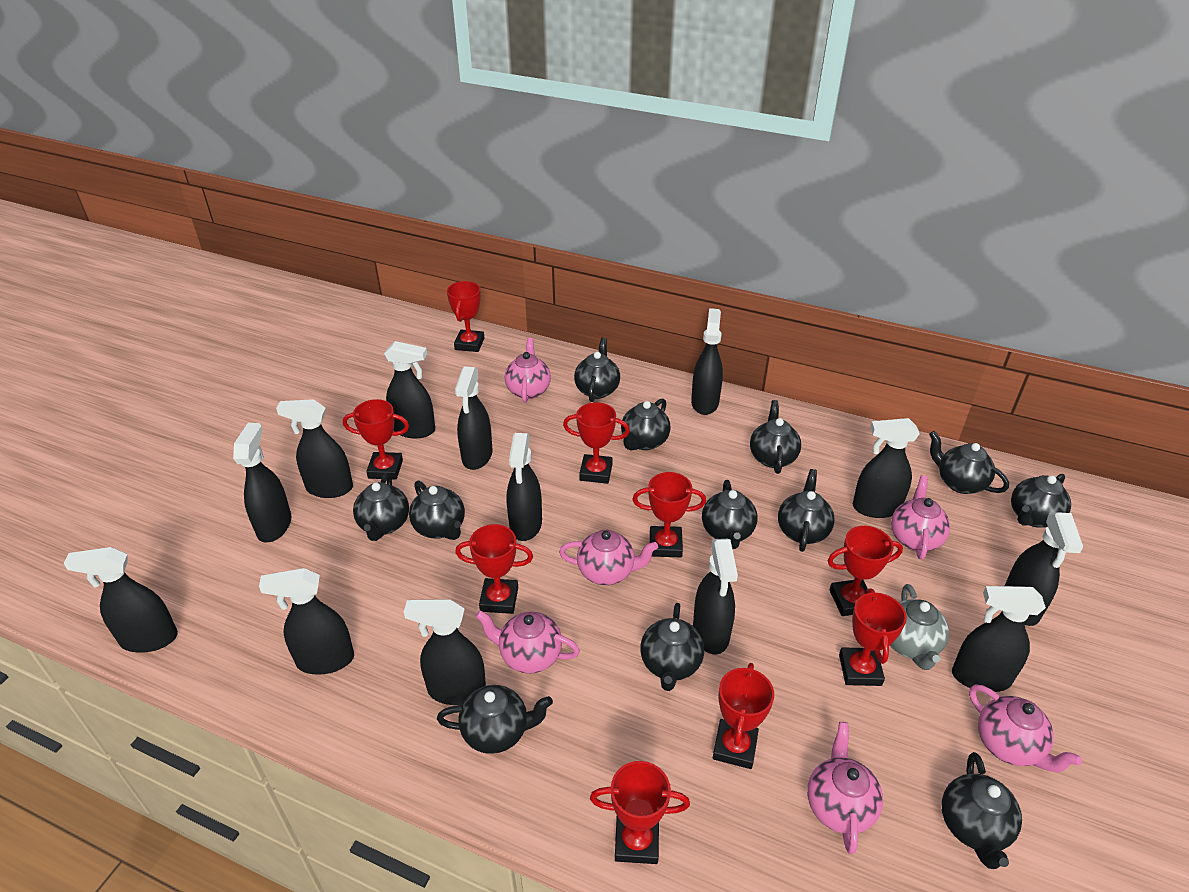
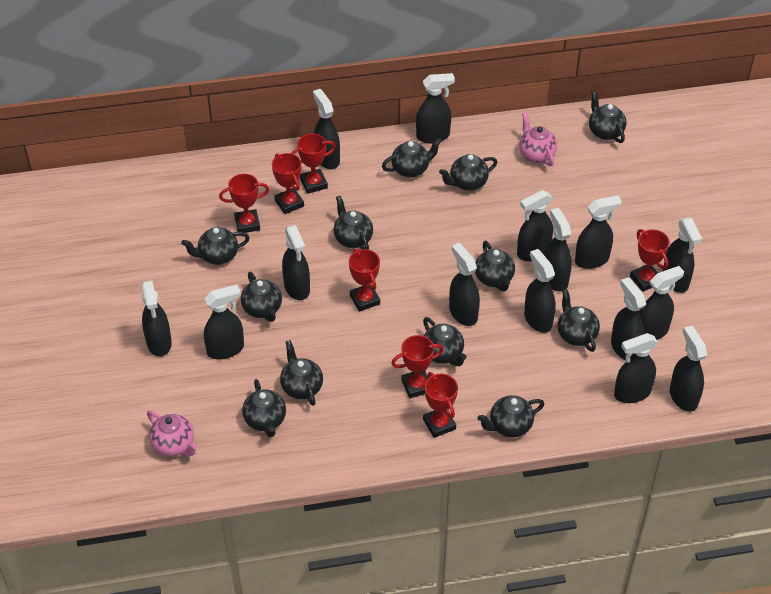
black spray bottle: [64,547,178,653] [233,423,292,543] [259,568,354,675] [276,399,353,498] [384,341,435,439] [404,599,486,705] [455,366,492,470] [506,433,542,541] [691,308,723,415] [693,539,738,655] [853,418,920,518] [952,586,1046,692] [1005,512,1083,626] = 13 -> [142,281,172,357] [204,285,244,360] [282,225,310,300] [313,89,340,169] [416,73,455,143] [449,243,480,326] [517,190,553,261] [524,249,556,333] [544,208,572,292] [575,195,622,269] [611,277,646,360] [614,333,658,403] [639,266,684,340] [663,218,702,293] [670,326,707,412] = 15
grey teapot: [890,584,949,670] = 1 -> none = 0
pink teapot: [475,610,580,674] [505,338,551,403] [559,530,658,585] [807,722,883,854] [891,475,950,560] [969,684,1082,772] = 6 -> [147,411,197,456] [519,112,557,166] = 2
red trophy: [343,399,409,480] [447,281,484,352] [455,524,533,614] [563,402,630,484] [590,761,690,864] [633,472,706,557] [713,663,774,769] [827,526,903,616] [839,588,907,686] = 9 -> [219,174,269,233] [272,153,304,214] [291,134,336,194] [349,248,380,312] [391,335,444,398] [423,372,458,438] [630,229,670,292] = 7

